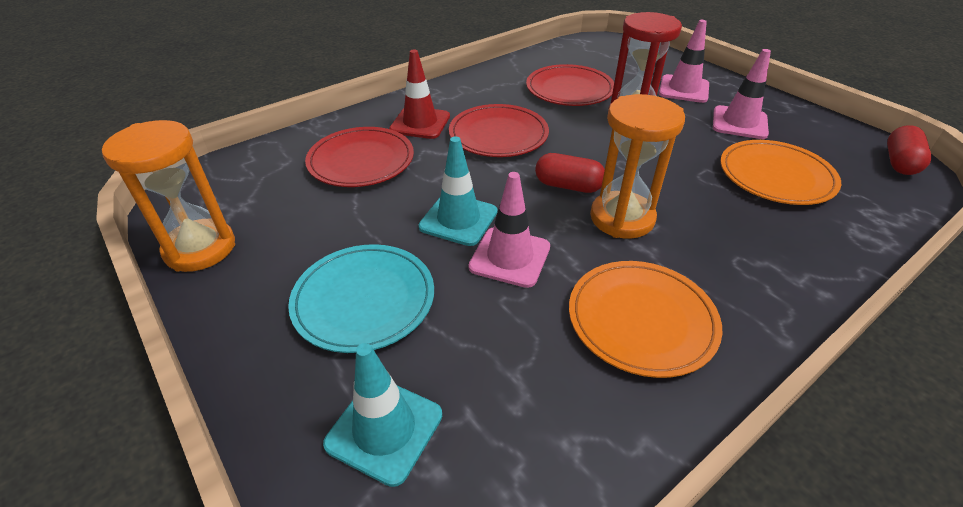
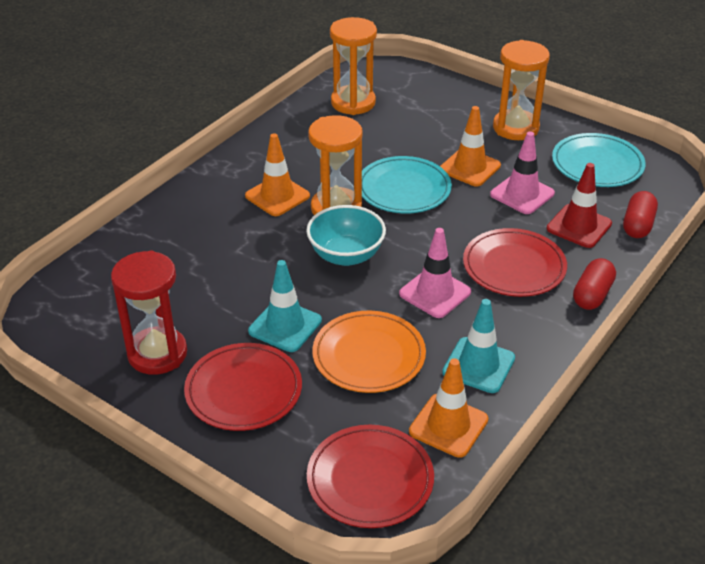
orange hourglass: [102,120,235,272] [590,94,685,239] = 2 -> [308,115,362,215] [330,17,377,115] [493,40,550,140] = 3
orange plate: [569,261,722,378] [720,140,841,205] = 2 -> [312,311,426,393] = 1
orange traffic cone: none = 0 -> [245,133,310,216] [409,358,488,458] [440,106,501,186] = 3
pink traffic cone: [468,172,550,288] [659,20,709,103] [713,49,771,139] = 3 -> [399,228,471,318] [490,132,555,214] = 2
turquoise bowl: none = 0 -> [306,205,386,266] = 1
turquoise plate: [288,244,434,353] = 1 -> [362,156,452,213] [552,133,646,187] = 2

